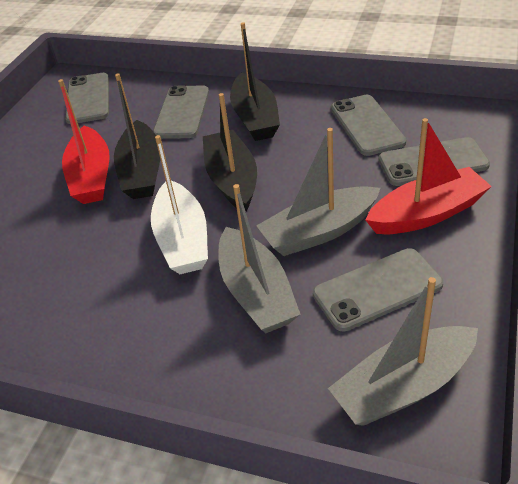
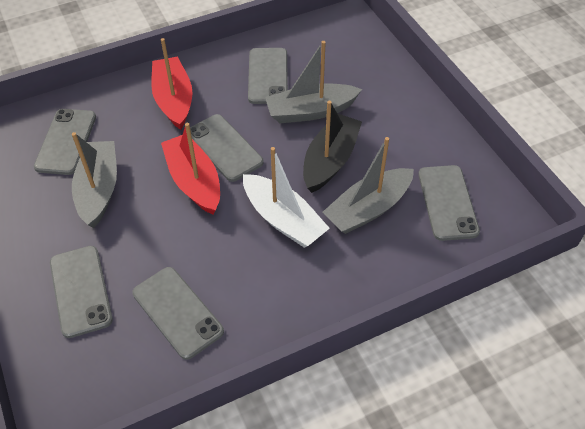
black boat: [114,73,160,199] [203,93,257,211] [230,22,280,141] = 3 -> [303,101,362,193] = 1
grey phone: [65,73,109,124] [153,85,209,139] [313,248,444,332] [331,95,406,156] [378,137,490,186] = 5 -> [34,109,96,175] [50,246,113,338] [132,267,224,360] [190,114,264,182] [248,48,288,104] [418,165,480,241] = 6

